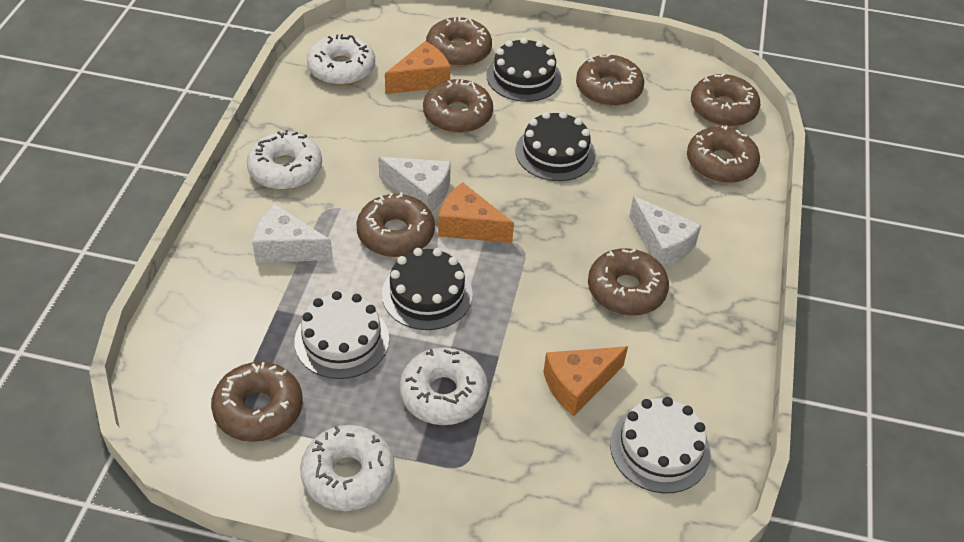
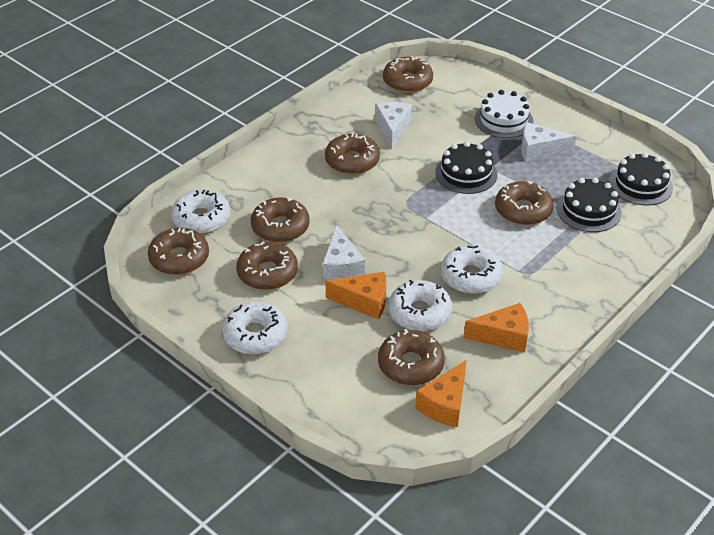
brown donut: [211,362,303,442] [357,192,435,257] [423,79,493,133] [426,17,492,67] [576,54,644,106] [588,248,669,316] [687,126,760,183] [691,73,760,127] = 8 -> [148,228,209,275] [236,241,298,290] [251,197,310,243] [325,134,380,175] [378,329,445,385] [383,56,433,93] [495,181,554,225] = 7
white cake: [294,291,389,379] [610,397,711,493] = 2 -> [475,90,533,138] = 1

